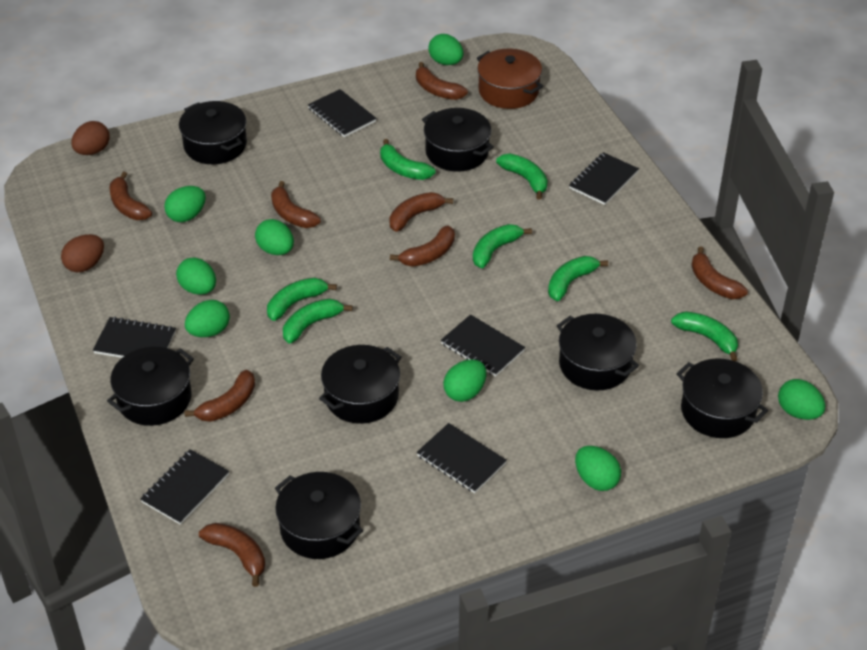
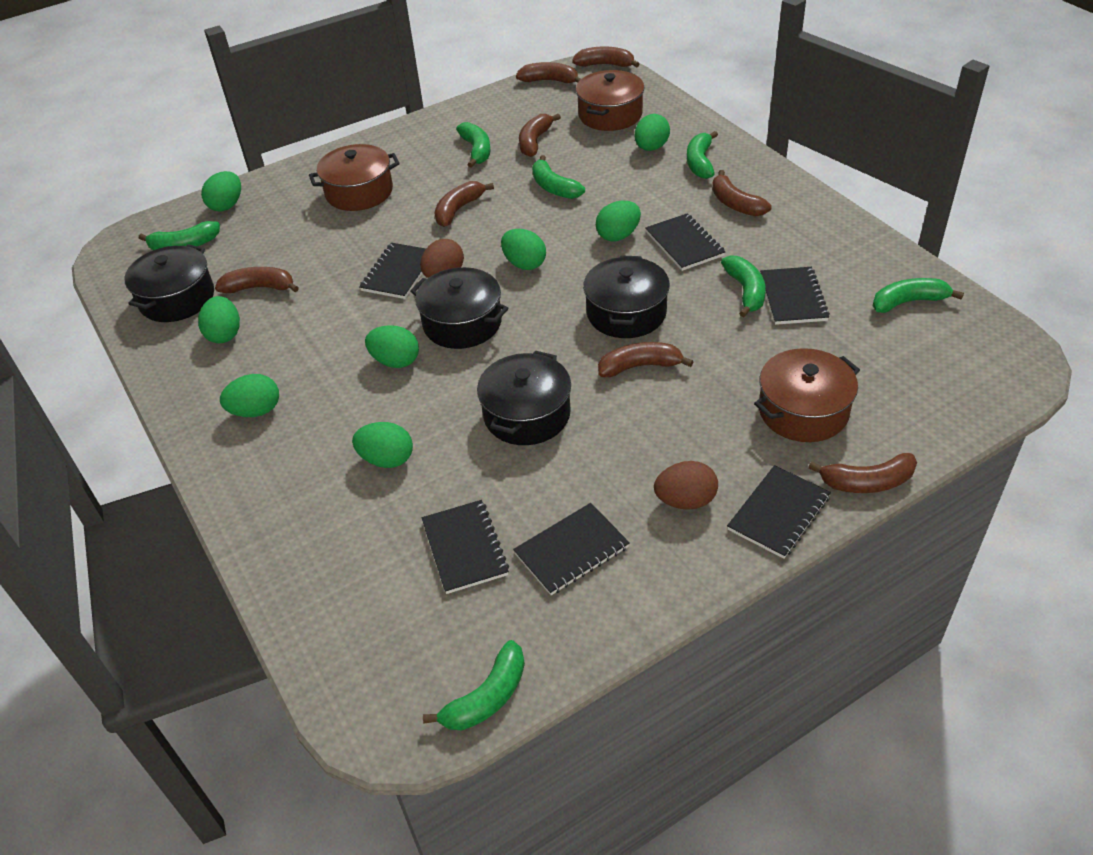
black pot: [107,347,194,426] [179,101,247,164] [275,472,363,559] [319,345,401,424] [422,108,494,172] [557,314,639,391] [676,358,768,438] = 7 -> [125,244,214,322] [410,267,508,349] [477,351,571,445] [583,255,670,338] = 4
brown pot: [477,49,543,109] = 1 -> [309,144,399,211] [576,70,644,131] [754,348,860,442] = 3

